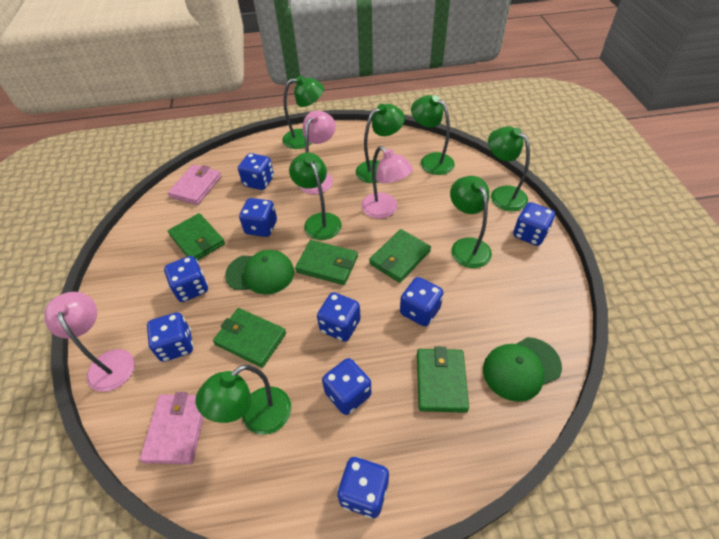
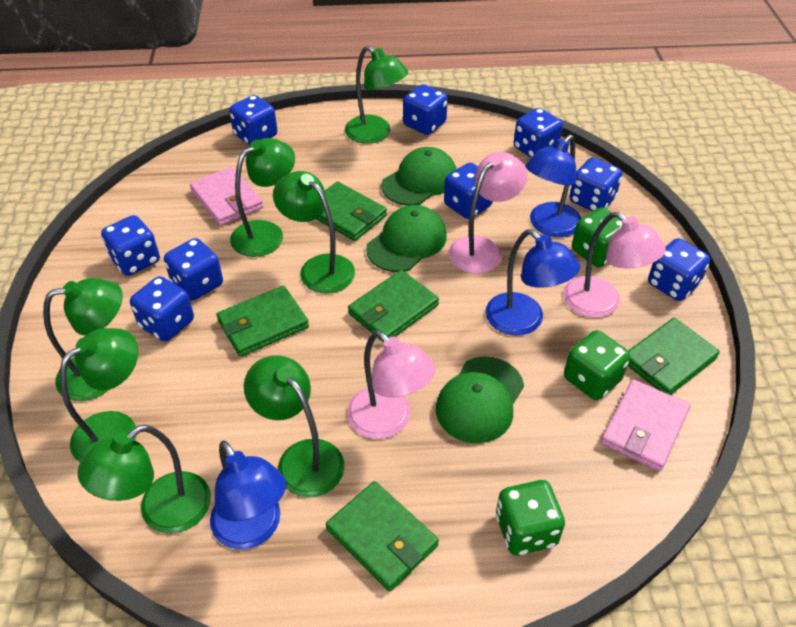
blue lamp: none = 0 -> [210,441,286,549] [485,229,580,336] [525,135,581,237] = 3
green cap: [225,250,294,295] [483,337,562,402] = 2 -> [366,205,446,272] [381,147,456,206] [436,357,524,443] = 3
green dice: none = 0 -> [496,480,565,555] [564,330,630,400] [572,207,622,267] = 3

